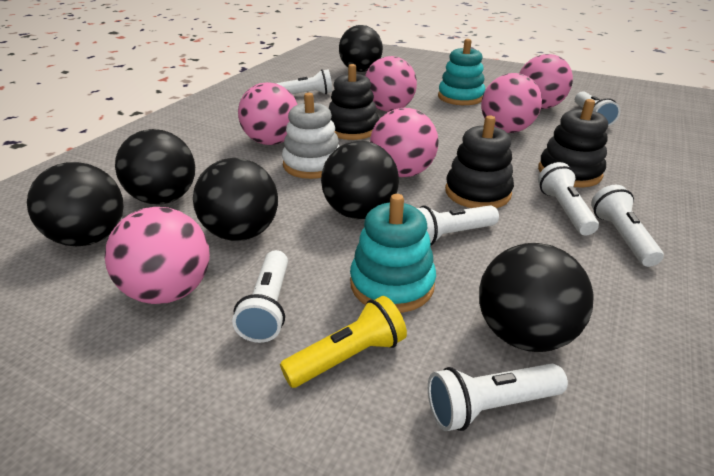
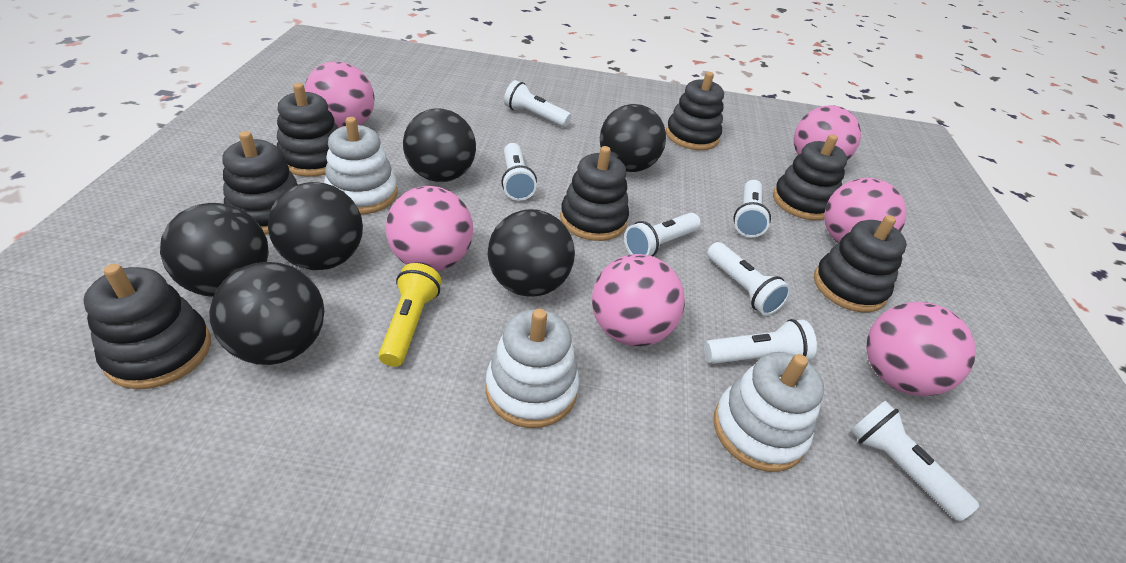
black stacking toy: [329,64,379,140] [445,116,514,208] [538,99,608,187] = 3 -> [84,264,211,389] [222,131,298,234] [277,83,338,177] [560,146,629,241] [666,72,724,150] [773,134,847,220] [814,215,907,312] = 7
turquoise stacking toy: [350,194,436,313] [438,39,485,105] = 2 -> none = 0
white stacking toy: [282,93,340,179] = 1 -> [324,117,398,214] [486,309,579,428] [714,352,824,472] = 3

